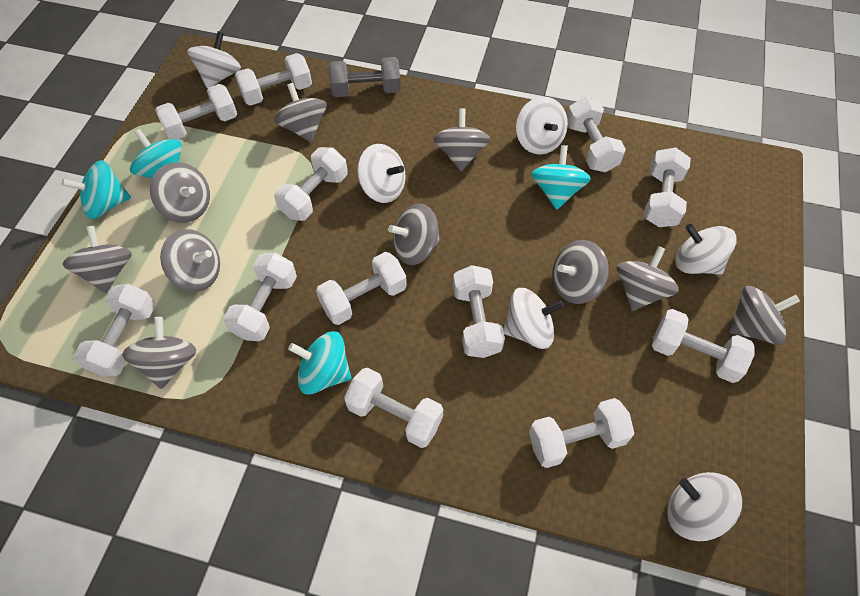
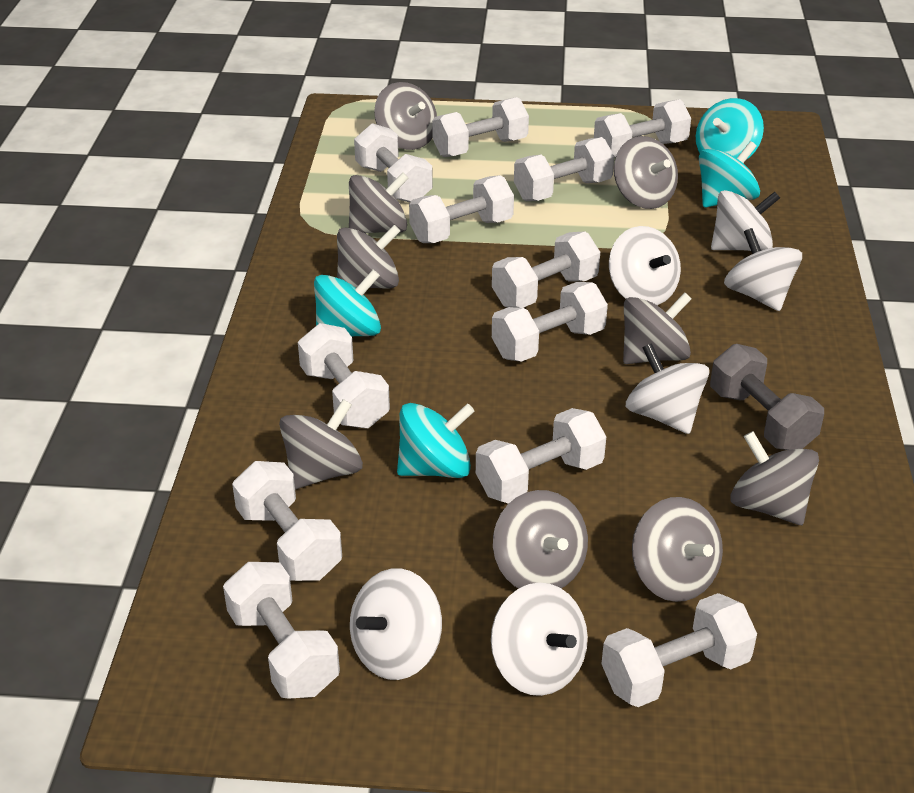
grey spinning top: [62,226,132,293] [122,317,196,389] [150,162,210,223] [160,229,220,292] [274,83,327,142] [388,204,440,265] [433,108,490,171] [552,240,609,304] [617,246,679,311] [729,286,800,345] = 10 -> [279,399,363,489] [337,225,400,289] [349,172,409,233] [374,82,437,150] [493,490,588,588] [614,136,678,209] [623,292,692,364] [632,497,723,602] [730,431,819,525] = 9

